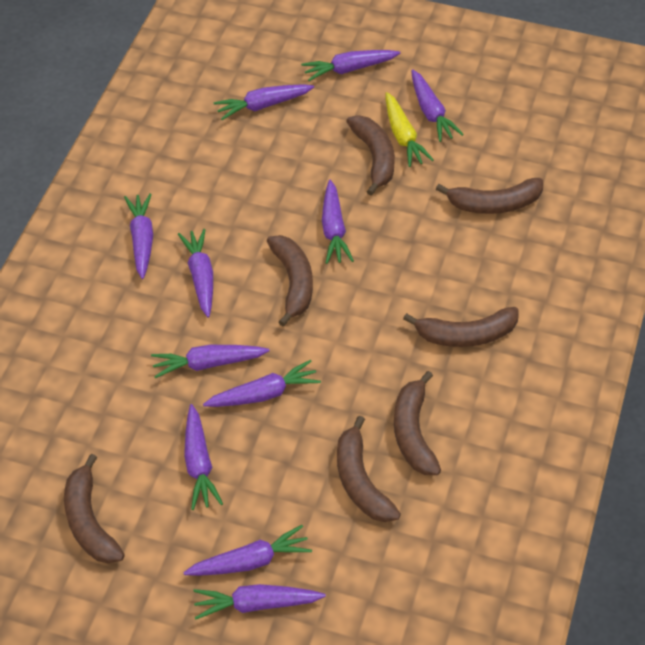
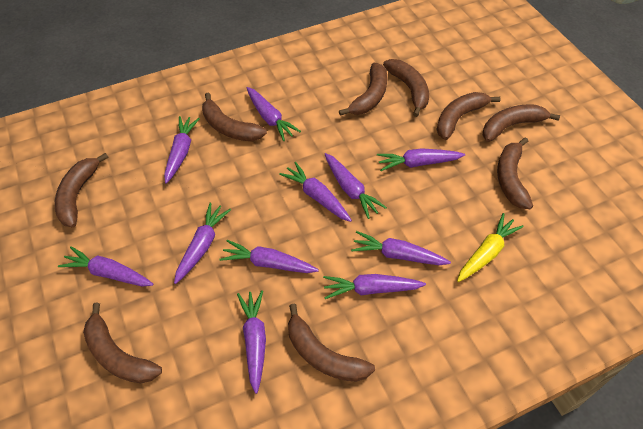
brown banana: [64,454,125,564] [267,235,313,327] [337,416,401,522] [346,115,395,196] [394,371,441,475] [403,307,519,347] [436,178,543,214] = 7 -> [55,153,108,227] [83,302,162,383] [202,92,267,141] [288,303,375,382] [339,63,387,116] [383,59,429,117] [436,92,501,140] [482,104,560,142] [497,137,533,209] = 9

